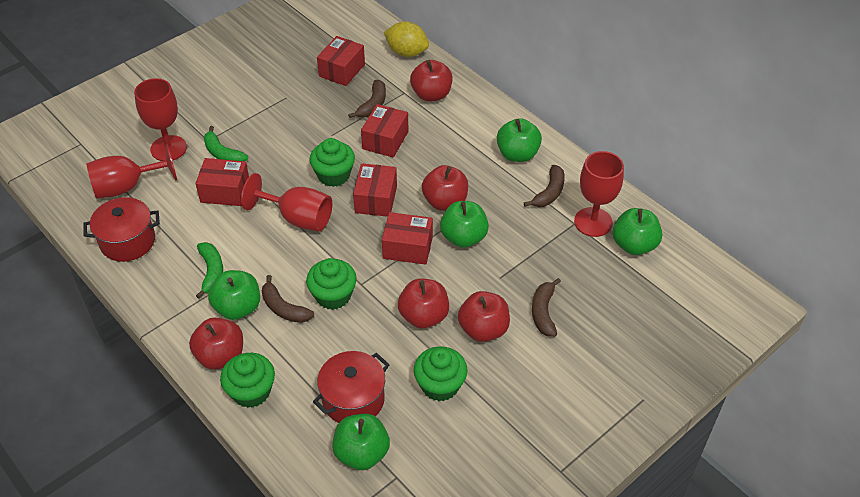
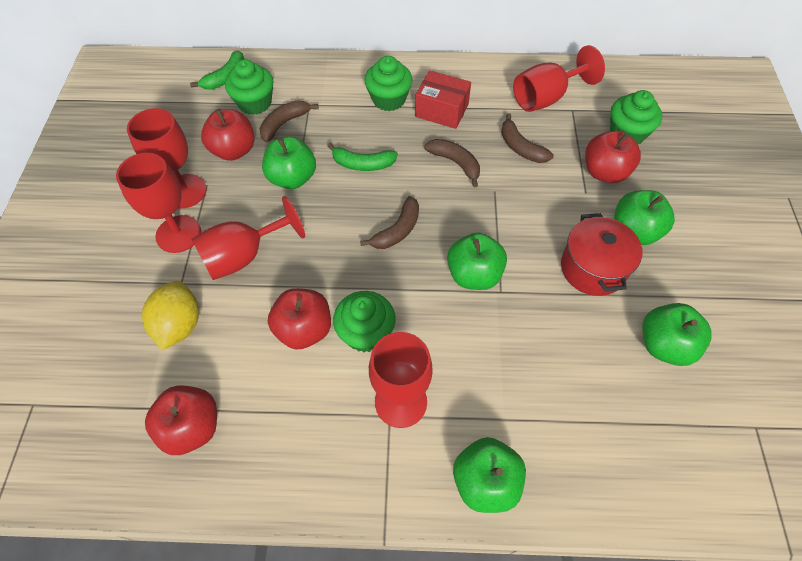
red apple: [189,318,243,369] [398,279,449,329] [410,60,452,101] [422,165,468,211] [458,291,510,342] = 5 -> [145,386,217,455] [201,109,255,161] [268,288,331,349] [585,130,641,183] = 4
red box: [195,158,249,206] [317,36,365,86] [353,163,397,217] [361,104,408,158] [382,212,433,265] = 5 -> [415,70,471,129] = 1
red goblet: [86,144,177,199] [134,78,187,161] [241,173,332,232] [574,151,624,237] = 4 -> [116,153,201,253] [127,108,207,209] [191,196,305,280] [369,332,433,428] [513,45,605,112] = 5
red pot: [83,197,160,262] [313,351,390,423] = 2 -> [561,213,642,296] = 1

